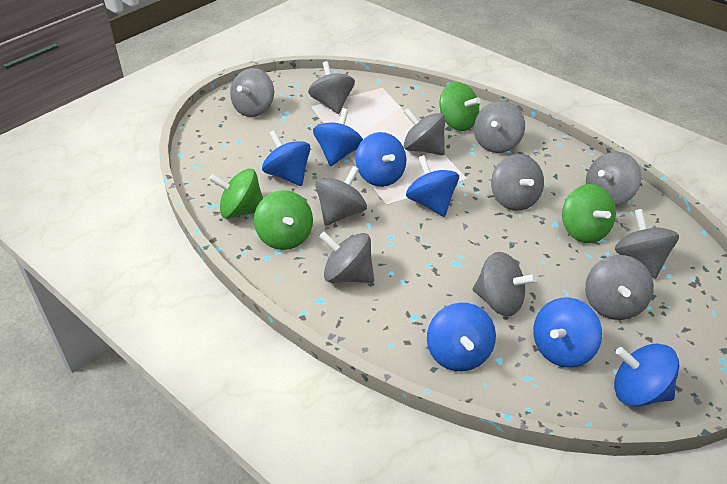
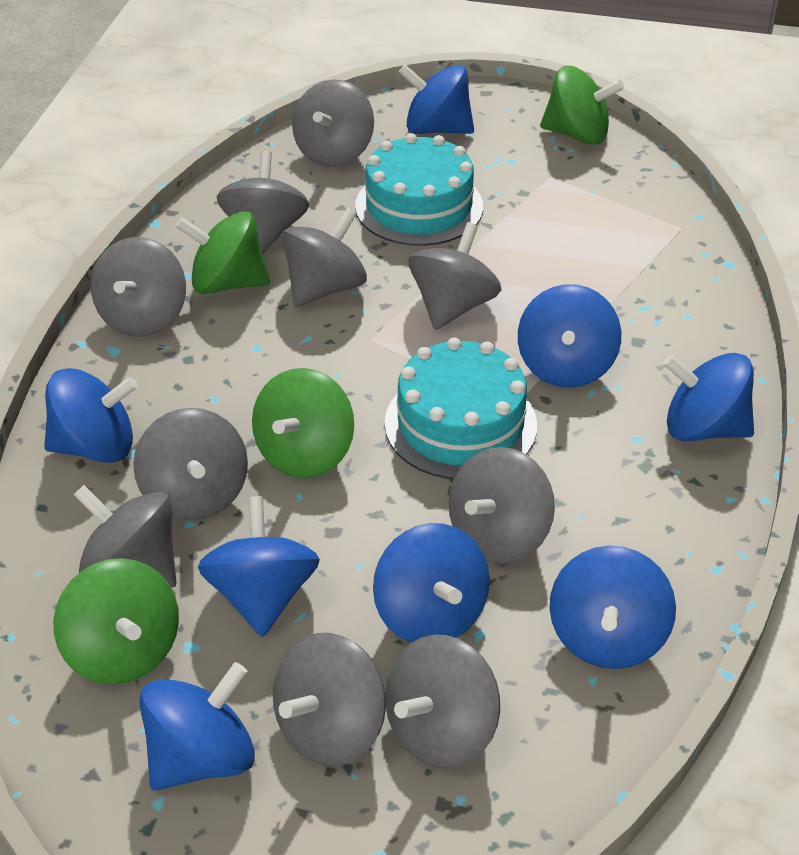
blue spinning top: [262,130,310,186] [313,108,363,166] [356,132,406,187] [406,155,459,217] [427,303,496,371] [533,298,602,368] [614,344,679,407] = 7 -> [44,368,138,463] [139,662,255,791] [198,496,320,637] [373,523,490,643] [399,65,474,134] [518,284,621,388] [550,546,676,669] [663,353,754,441] = 8
grey spinning top: [230,68,274,117] [308,61,355,114] [316,166,367,226] [319,232,374,283] [404,108,445,155] [473,252,537,316] [474,101,525,153] [491,154,544,211] [585,255,654,320] [586,152,641,206] [615,209,679,279] = 11 -> [73,485,176,587] [91,237,186,337] [133,408,248,521] [217,151,309,254] [273,633,386,766] [282,208,367,307] [292,79,374,167] [385,634,500,769] [408,222,501,330] [449,447,555,564] = 10
turquoise cake: none = 0 -> [355,133,483,246] [385,337,537,479] = 2

